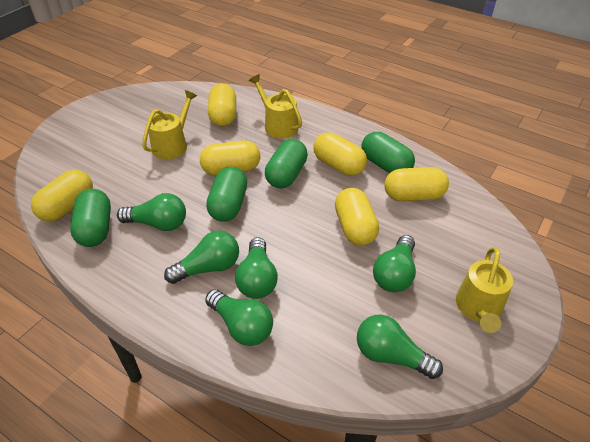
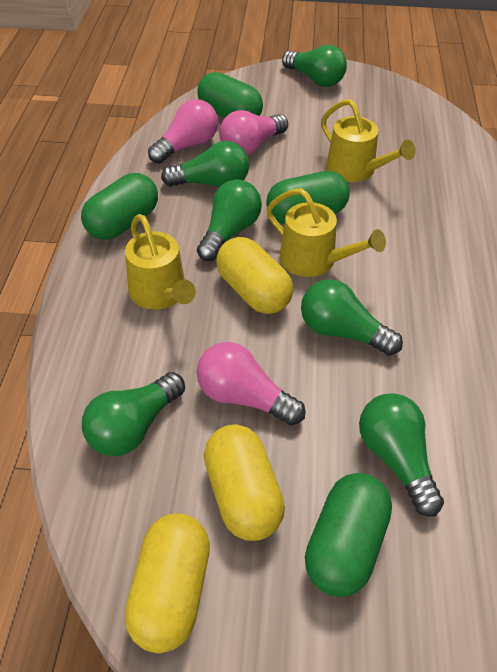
pink light bulb: none = 0 -> [148,99,218,164] [197,342,306,425] [219,110,288,155] = 3
yellow capsule: [31,170,93,222] [200,141,260,175] [208,83,236,127] [313,132,367,176] [335,188,379,246] [384,167,449,201] = 6 -> [125,513,210,653] [204,425,285,541] [216,237,293,314] = 3

